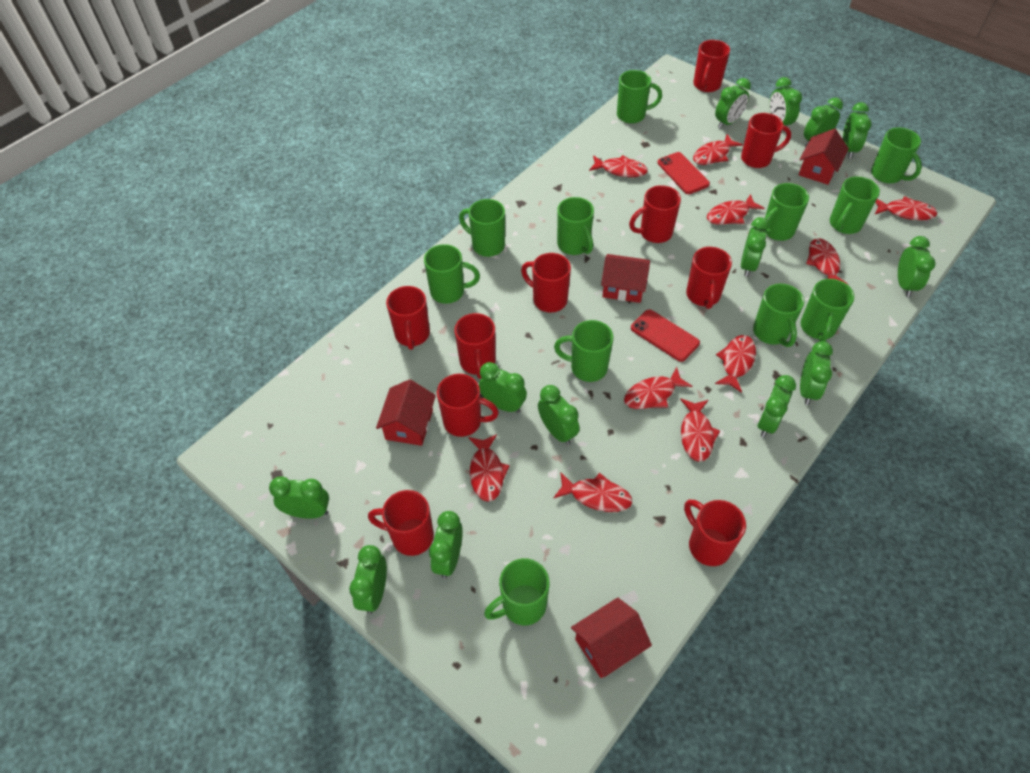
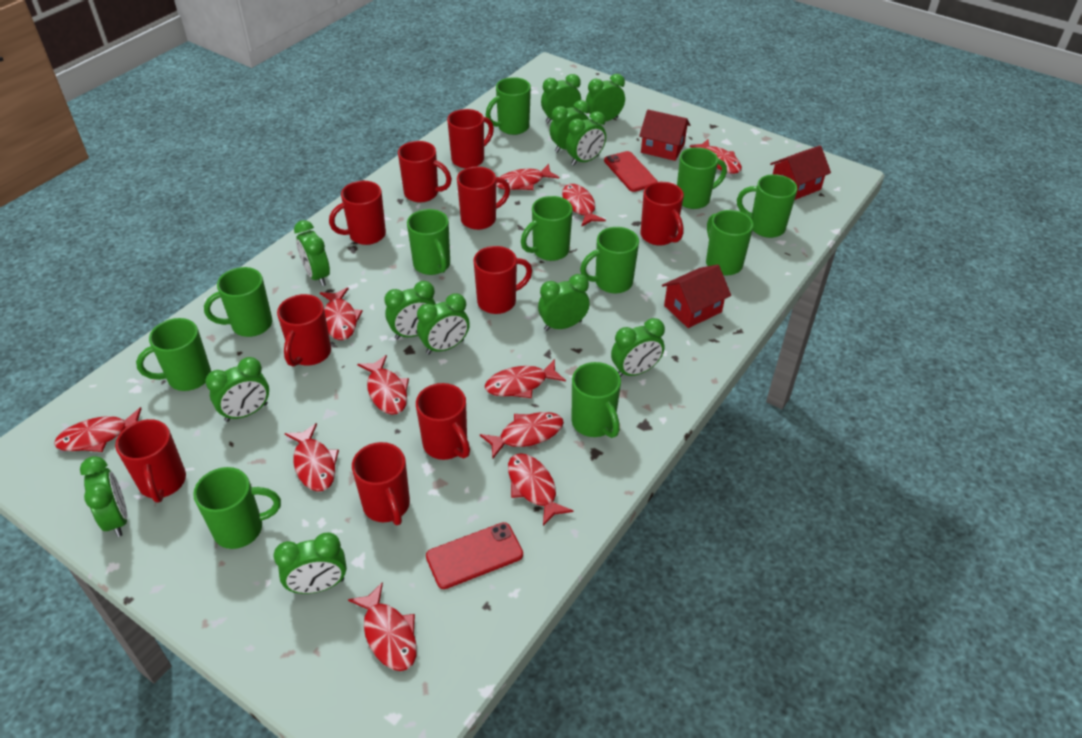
green clock: [269,476,329,519] [349,545,387,614] [429,511,463,579] [479,362,527,413] [538,385,579,445] [715,78,751,128] [741,217,769,277] [758,375,796,437] [769,77,802,132] [800,341,833,405] [804,97,843,147] [843,102,872,158] [898,236,936,297] = 13 -> [80,456,127,537] [205,357,269,422] [273,532,347,594] [294,220,330,286] [384,281,436,340] [417,293,470,354] [538,274,590,331] [541,74,581,123] [550,100,590,153] [566,111,606,166] [586,74,625,121] [611,318,665,377] = 12
red fish: [468,434,510,501] [553,473,632,512] [589,155,648,177] [624,367,693,409] [680,398,720,462] [693,134,743,165] [707,194,764,225] [715,335,756,393] [806,238,849,285] [875,196,937,220] = 10 -> [54,407,142,452] [285,423,339,491] [320,288,363,340] [348,582,417,671] [357,355,409,415] [480,412,564,458] [485,359,566,398] [496,164,559,190] [508,453,573,526] [562,184,606,227] [690,139,742,174] = 11
red house: [376,379,436,446] [571,598,652,678] [601,254,650,303] [799,129,849,185] = 4 -> [639,110,690,161] [662,264,731,328] [770,146,831,200] = 3

